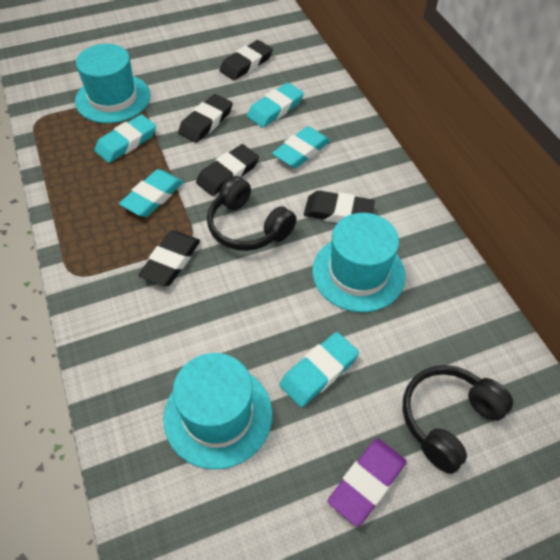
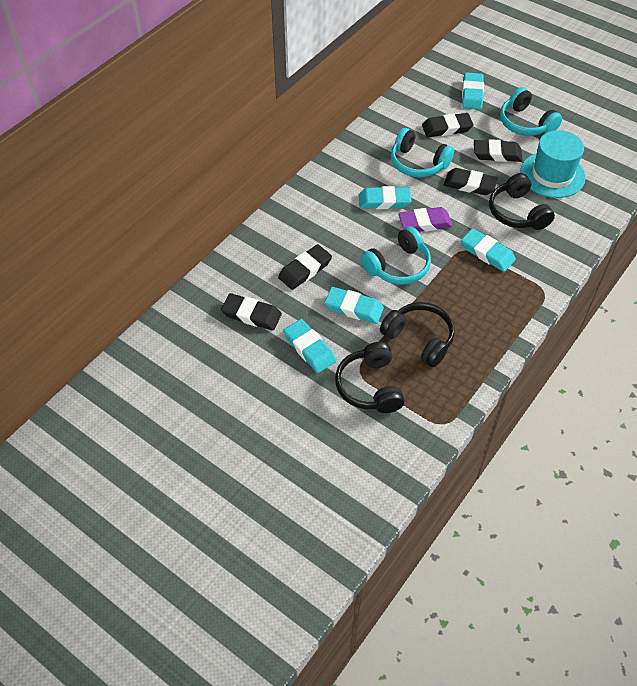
black headphones: [207,176,296,251] [402,365,513,474] = 2 -> [335,342,404,413] [380,302,455,367] [489,173,555,230] = 3
turquoise hat: [75,44,151,123] [163,353,272,469] [312,213,406,312] = 3 -> [520,130,586,198] = 1
turquoise headphones: none = 0 -> [360,226,431,285] [391,128,454,178] [500,87,562,136] = 3

